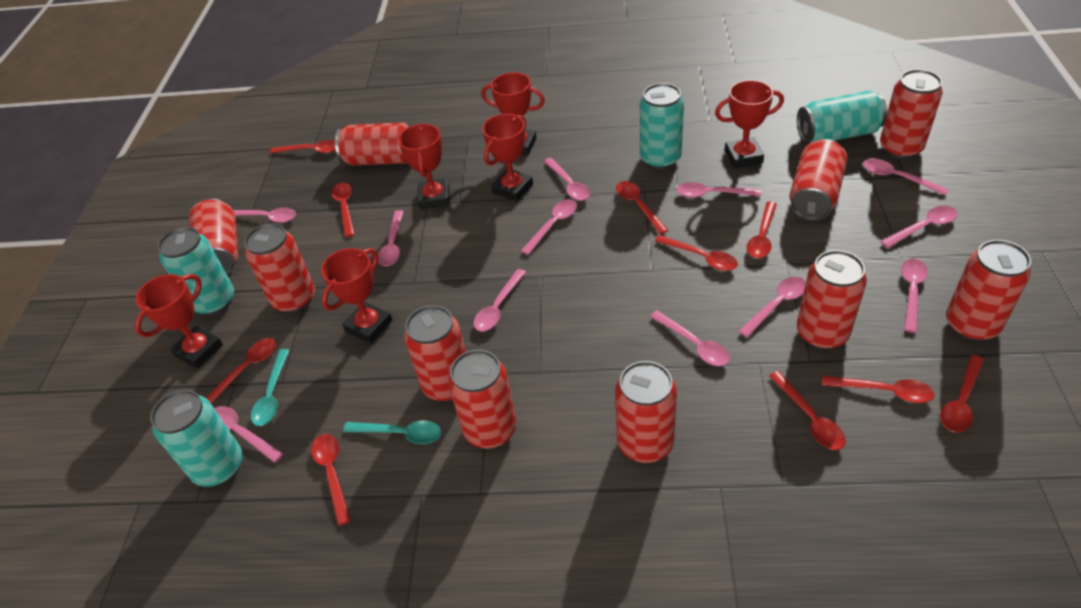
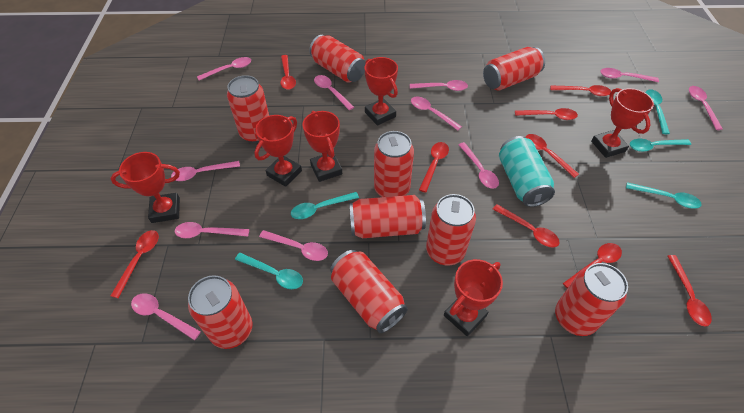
pink spoon: [214,406,284,463] [233,208,296,223] [378,210,404,266] [474,269,526,331] [521,199,577,255] [544,158,590,201] [650,310,730,366] [677,182,761,198] [738,277,806,337] [863,159,949,195] [881,206,958,248] [901,259,928,333] = 12 -> [131,293,201,340] [171,161,240,181] [175,222,249,238] [197,57,251,80] [259,230,328,261] [314,75,354,110] [410,80,468,91] [411,97,462,130] [459,142,499,189] [600,68,659,82] [689,86,723,130] = 11
red can: [189,199,238,275] [244,223,315,313] [335,123,409,165] [404,305,466,402] [448,350,516,449] [615,361,677,463] [789,139,848,221] [797,250,867,350] [880,69,943,159] [946,240,1031,341] = 10 -> [188,275,252,349] [227,75,269,143] [309,35,366,83] [330,250,408,333] [349,195,426,238] [374,131,414,197] [426,194,476,266] [483,47,545,91] [555,263,628,336] = 9
red spoon: [206,338,276,404] [270,140,336,154] [311,434,351,526] [332,183,355,237] [616,181,668,234] [655,235,738,271] [747,201,777,258] [769,371,846,450] [822,376,935,403] [940,355,984,433] = 10 -> [111,230,159,298] [280,55,296,90] [419,142,449,193] [493,204,560,247] [515,108,578,120] [526,134,579,178] [550,85,611,96] [563,243,622,288] [668,255,712,327] = 9
turquoise can: [150,390,243,487] [157,227,234,315] [640,83,684,169] [797,90,887,143] = 4 -> [499,136,555,207] = 1
turquoise spoon: [251,349,290,426] [343,421,441,444] = 2 -> [235,253,303,289] [291,192,359,219] [626,182,702,209] [630,139,691,152] [645,89,670,134] = 5

